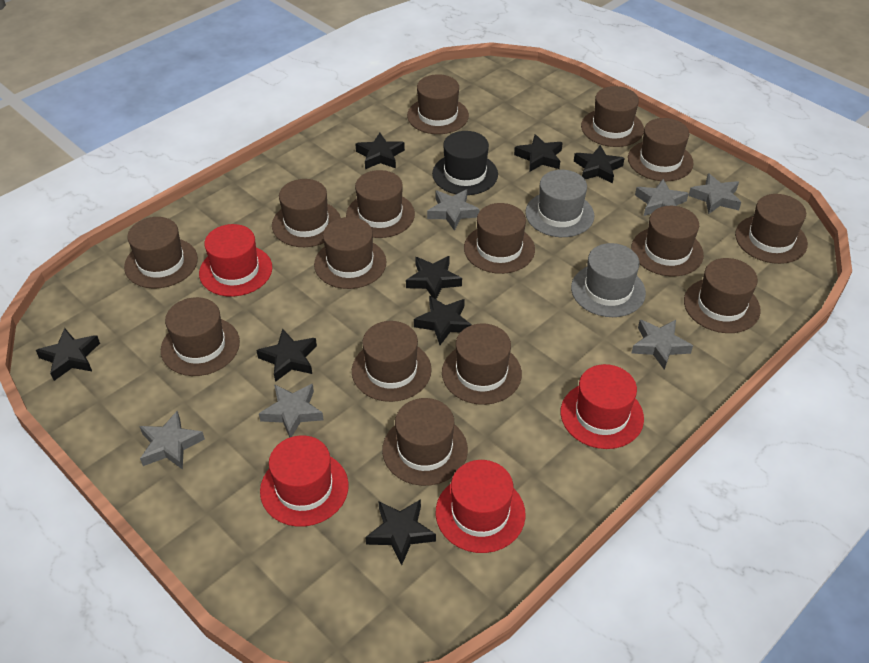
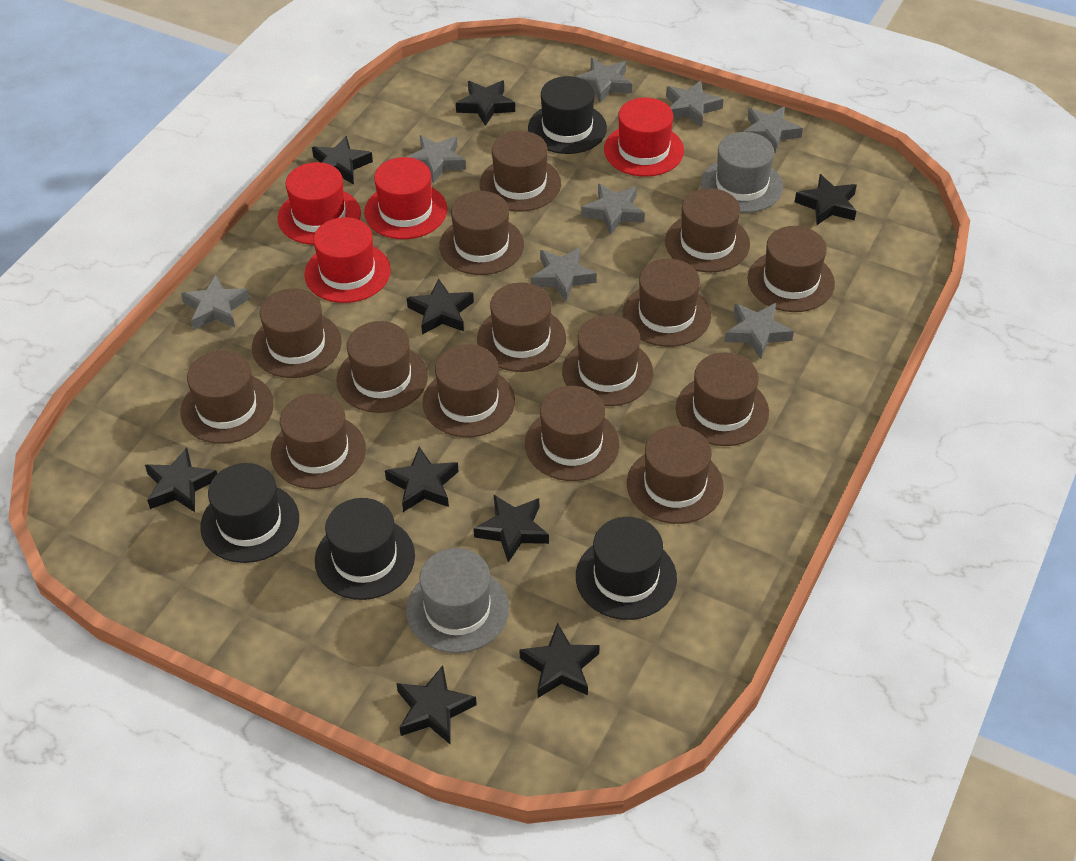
black hat: [432,131,498,195] = 1 -> [200,463,299,563] [315,498,415,600] [528,76,607,154] [576,517,677,620] = 4
black star: [36,328,100,381] [256,329,317,382] [356,133,405,169] [365,499,436,565] [406,256,462,299] [414,296,472,345] [514,134,563,172] [574,145,624,184] = 8 -> [145,448,217,512] [312,136,373,184] [385,447,459,512] [396,665,477,744] [407,278,474,335] [456,81,515,126] [474,495,549,562] [519,623,600,698] [795,174,857,225] = 9
grey star: [139,411,205,470] [259,384,324,438] [427,190,480,231] [632,320,693,370] [635,179,689,216] [688,173,741,214] = 6 -> [181,275,250,330] [407,135,466,184] [531,247,597,301] [576,58,632,103] [581,184,645,235] [666,80,723,127] [725,303,794,359] [743,106,803,154] = 8

